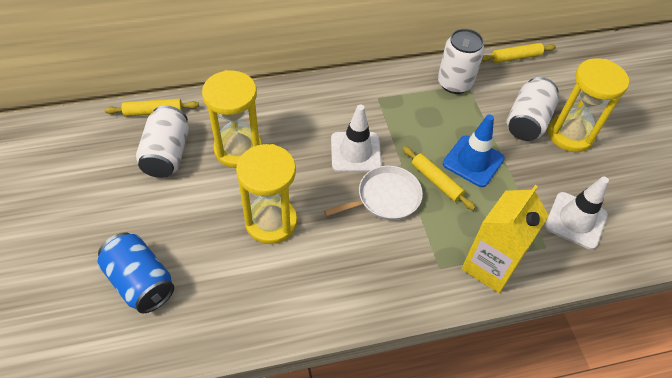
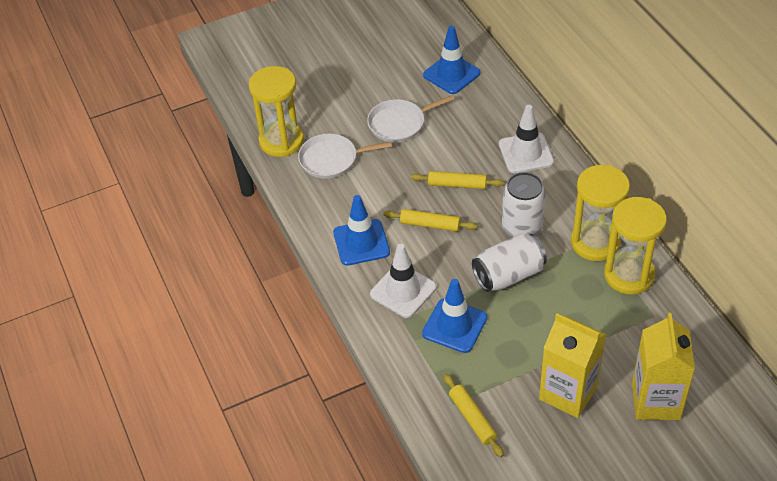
blue can: [97,232,174,313] = 1 -> none = 0
blue traffic cone: [443,114,505,187] = 1 -> [333,195,390,266] [422,279,487,353] [423,26,481,94] = 3
white can: [135,105,189,178] [438,29,485,94] [506,77,559,141] = 3 -> [472,232,547,292] [502,172,546,237] = 2
white pan: [324,166,423,220] = 1 -> [298,134,392,179] [367,95,454,142] = 2
yellow carton: [462,185,549,293] = 1 -> [539,314,606,418] [632,313,695,420] = 2

